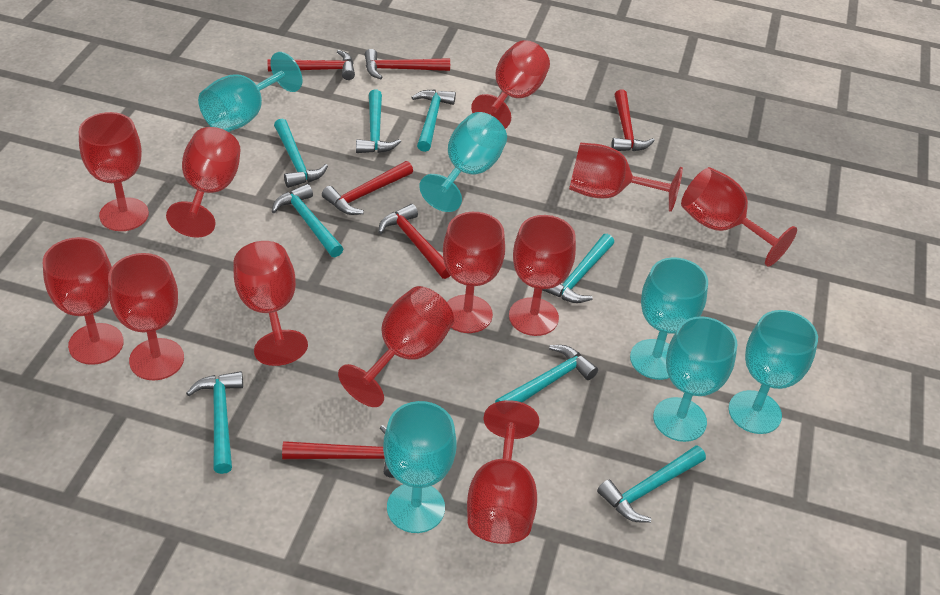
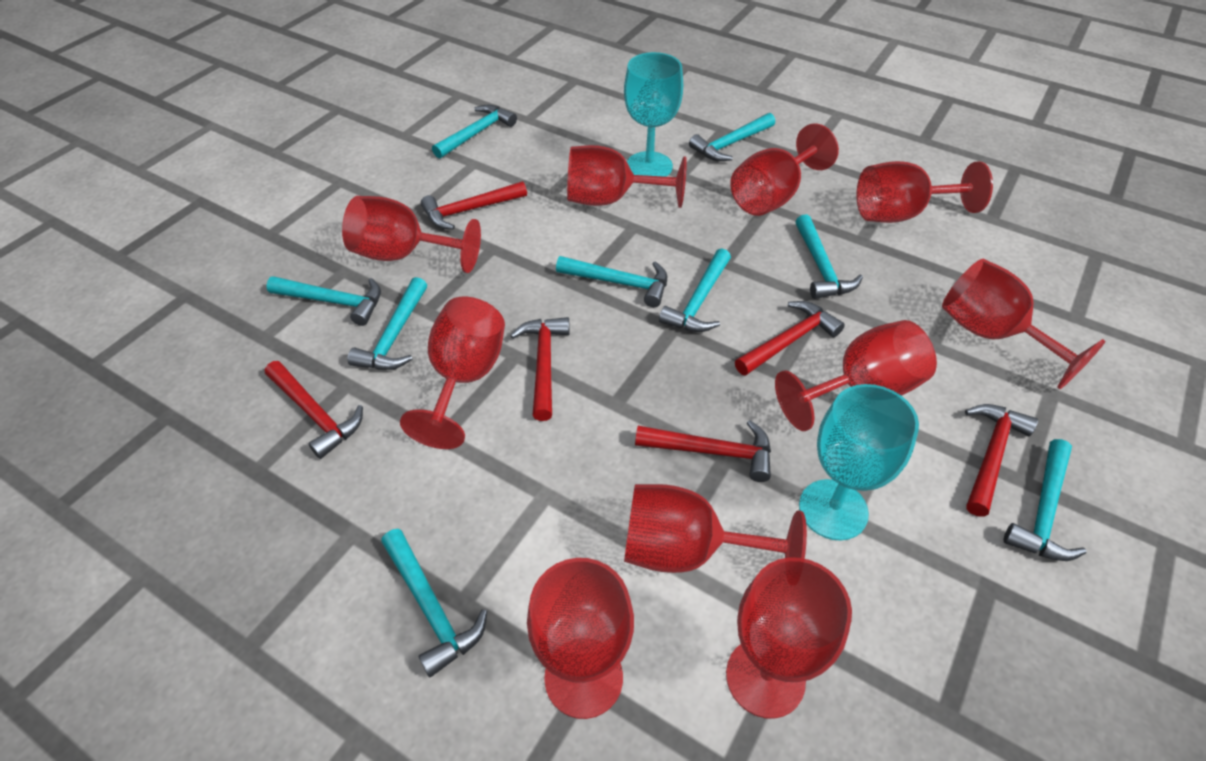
red goblet: [43,237,124,365] [79,112,149,231] [108,253,184,380] [166,127,241,238] [233,241,308,366] [338,286,454,407] [443,212,505,333] [467,400,539,544] [471,40,550,129] [509,215,576,336] [569,143,683,212] [681,167,797,267] = 12 -> [342,196,481,273] [400,297,505,449] [527,558,634,719] [567,145,687,208] [624,484,807,573] [726,557,852,719] [730,123,839,216] [775,320,937,431] [857,161,993,223] [942,259,1106,389] = 10
turquoise goblet: [198,52,302,132] [383,401,456,533] [419,112,507,212] [630,257,708,380] [653,316,737,442] [728,310,818,434] = 6 -> [624,52,683,177] [799,384,919,541] = 2
turquoise hammer: [186,371,243,474] [272,184,343,257] [274,118,328,188] [356,90,401,153] [411,89,456,152] [495,345,598,403] [542,234,614,303] [597,445,706,523] = 8 -> [266,276,381,326] [348,277,427,370] [381,529,487,677] [432,104,517,159] [556,256,667,307] [659,248,731,332] [689,113,775,161] [795,214,863,299] [1004,439,1087,561] = 9

